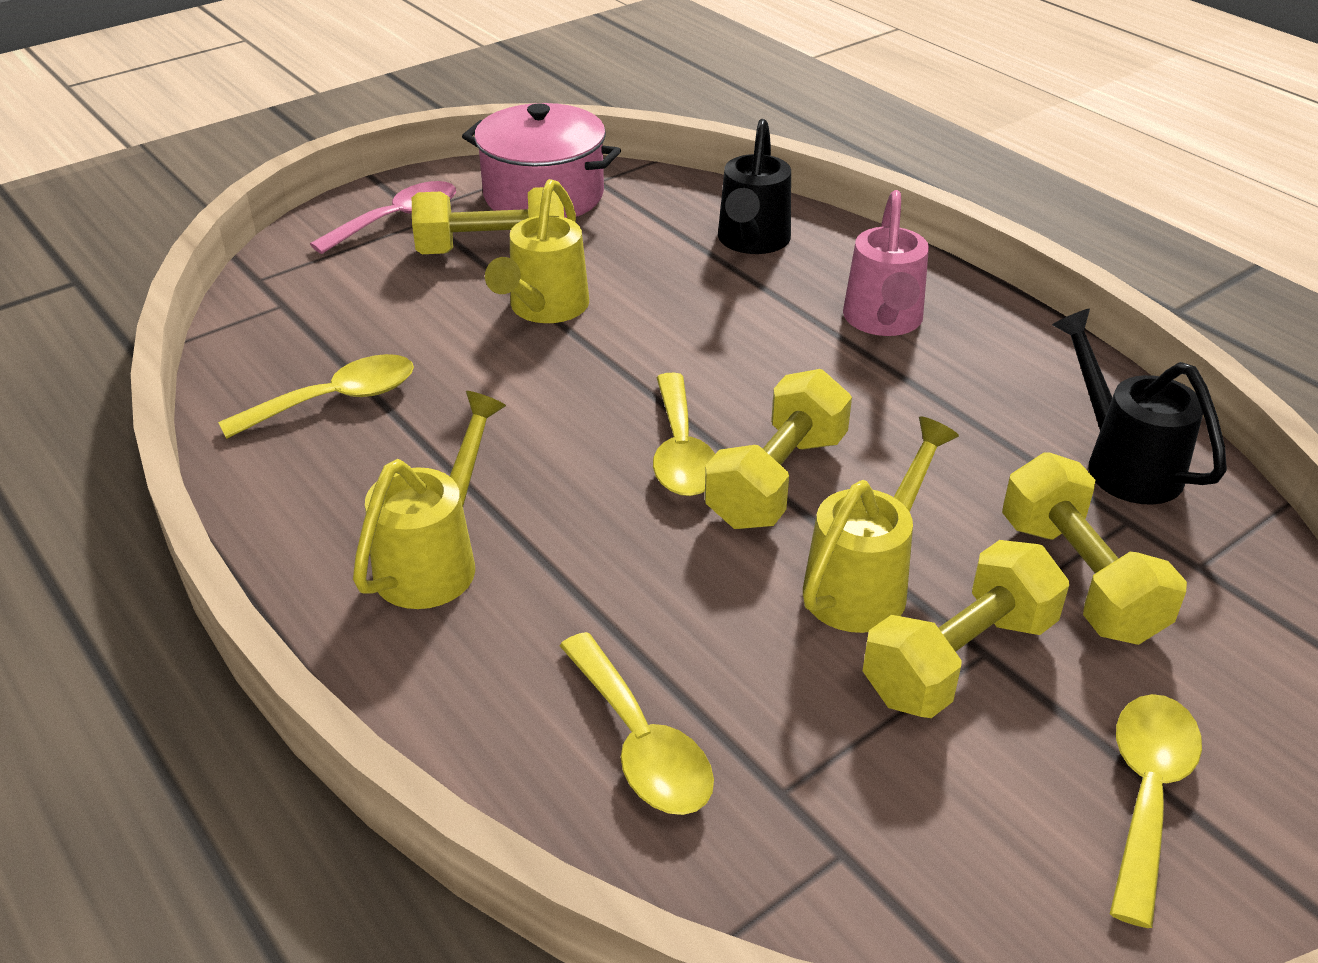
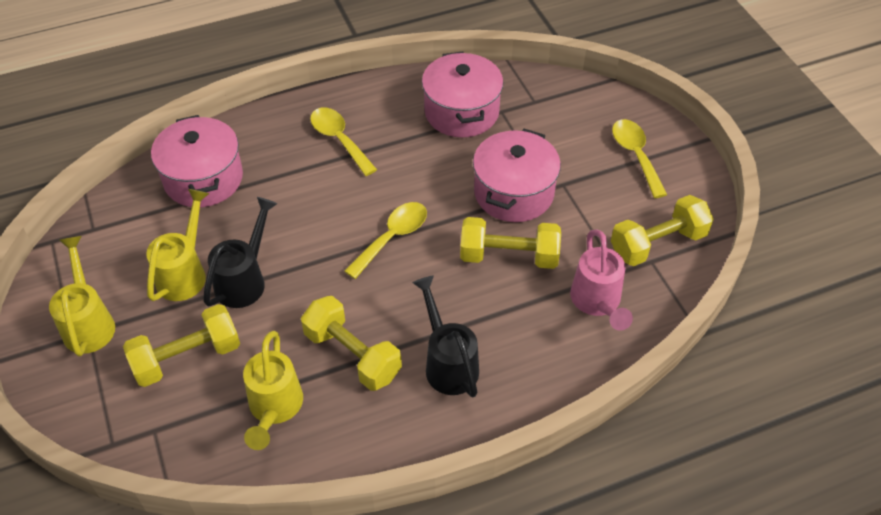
pink pot: [462,103,621,218] = 1 -> [151,115,243,207] [422,51,503,138] [473,129,561,222] = 3
pink spoon: [310,181,456,254] = 1 -> none = 0
yellow spoon: [218,354,414,439] [560,632,714,815] [653,373,715,496] [1110,694,1202,928] = 4 -> [310,108,377,176] [344,202,427,279] [612,119,667,198] = 3

